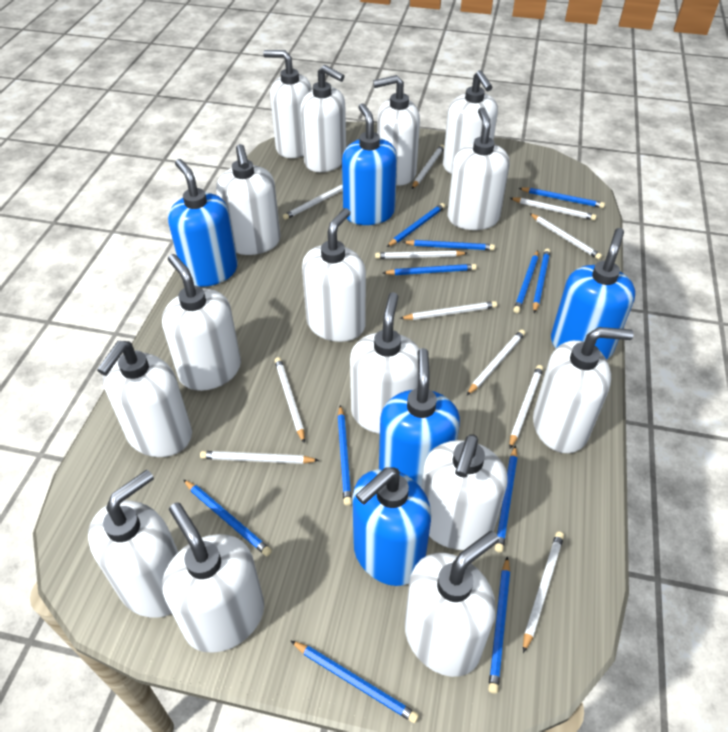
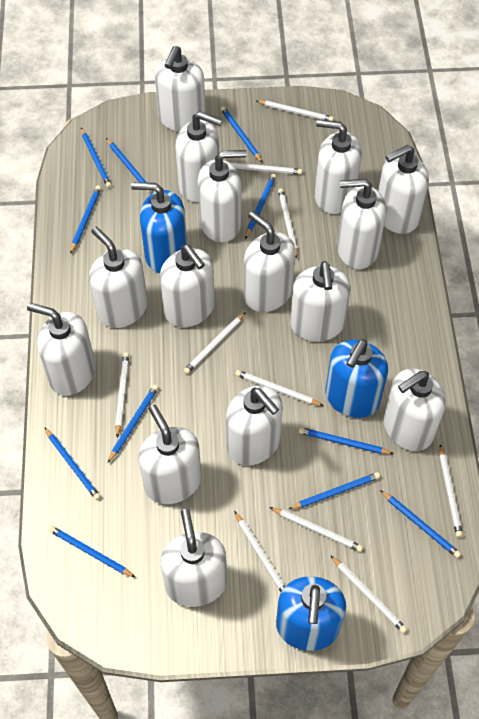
blue soap dispenser: [168,159,238,287] [342,103,397,225] [352,467,432,586] [379,348,460,487] [551,228,635,360] = 5 -> [131,182,187,273] [276,576,346,651] [325,339,388,418] = 3
white pencil: [200,451,319,464] [275,357,305,443] [283,185,343,220] [375,250,467,259] [400,301,497,320] [412,144,444,189] [467,329,525,395] [509,365,543,448] [510,197,597,220] [523,532,564,653] [529,213,602,260] = 11 -> [115,352,129,437] [184,312,246,374] [229,162,302,175] [234,511,285,592] [235,370,324,406] [257,100,334,121] [269,507,363,552] [278,188,297,259] [330,555,407,633] [439,445,463,537] = 10

